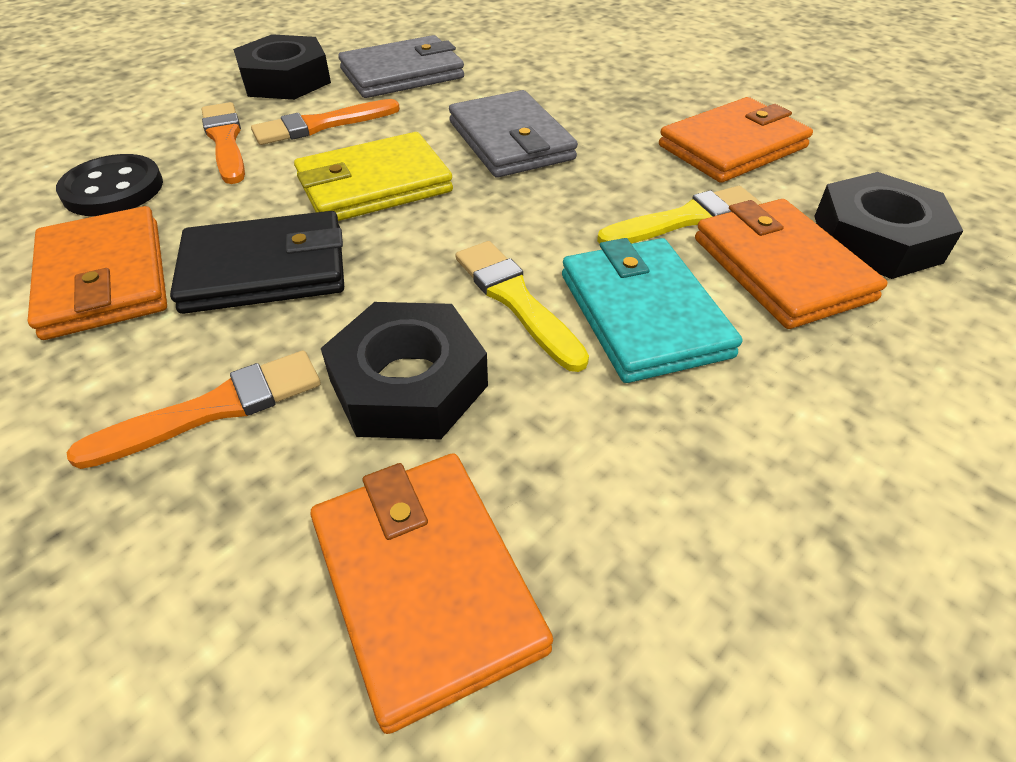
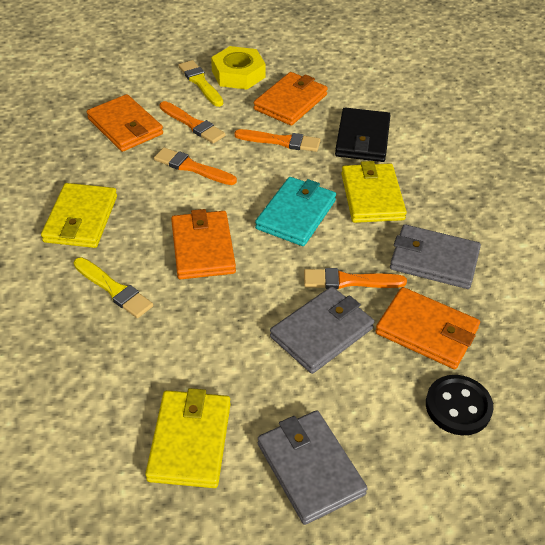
black nut: [233,34,331,100] [321,302,488,440] [814,172,963,279] = 3 -> none = 0
grey wallet: [338,35,464,98] [449,90,578,178] = 2 -> [258,410,368,525] [270,287,374,374] [390,224,481,289] = 3
orange brush: [66,351,320,469] [202,102,245,184] [251,99,400,145] = 3 -> [154,147,237,185] [160,101,226,143] [234,129,321,152] [304,268,407,289] = 4
yellow nut: none = 0 -> [211,46,266,89] = 1
yellow wallet: [294,132,453,221] = 1 -> [41,183,117,248] [145,388,231,488] [341,161,407,223] = 3

